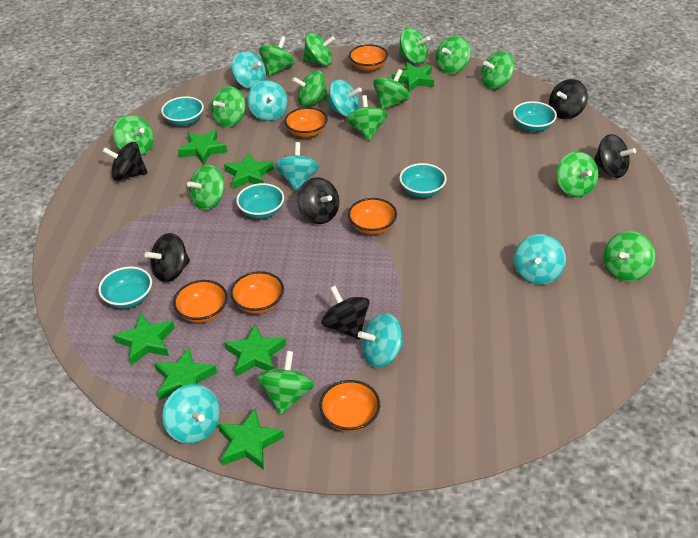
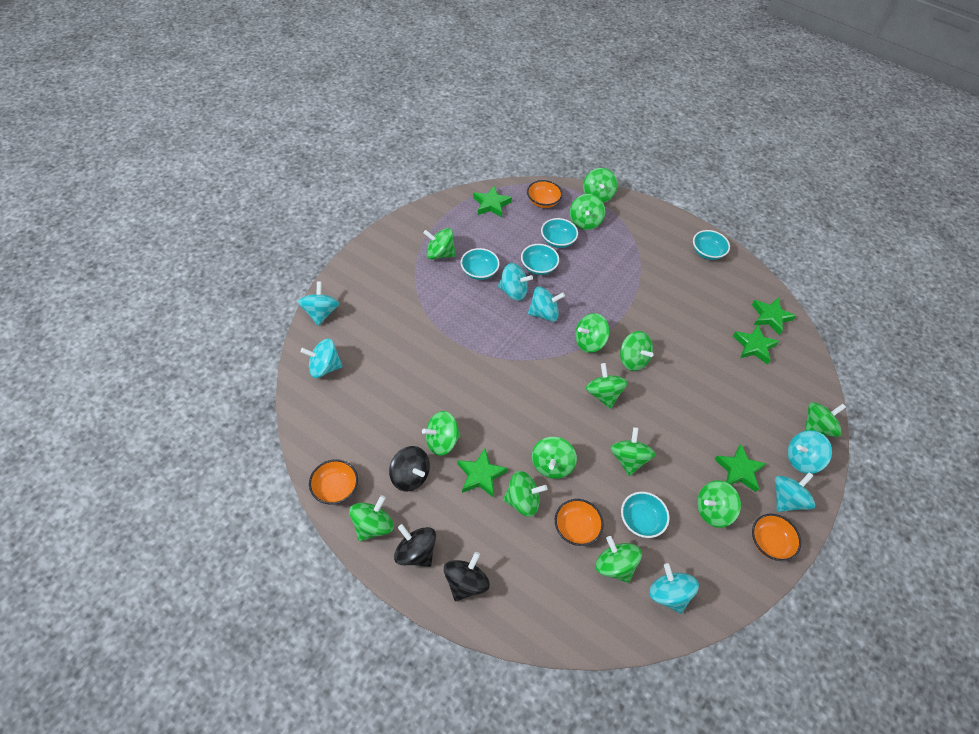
black spinning top: [102,142,147,181] [145,233,190,282] [297,177,339,224] [321,286,369,339] [549,79,588,120] [594,134,636,178] = 6 -> [389,446,430,492] [394,524,436,567] [444,552,490,601] = 3
green star: [113,313,175,366] [154,347,217,400] [178,130,227,165] [218,408,284,470] [224,153,274,189] [224,325,286,377] [392,62,434,92] = 7 -> [457,449,508,498] [473,186,512,218] [714,444,767,492] [733,325,779,365] [752,297,796,335] = 5
orange bowl: [173,280,228,323] [230,271,284,314] [284,107,328,137] [319,380,380,432] [348,198,397,235] [349,44,388,71] = 6 -> [309,459,358,505] [527,180,563,208] [555,499,604,546] [752,514,801,561] = 4

